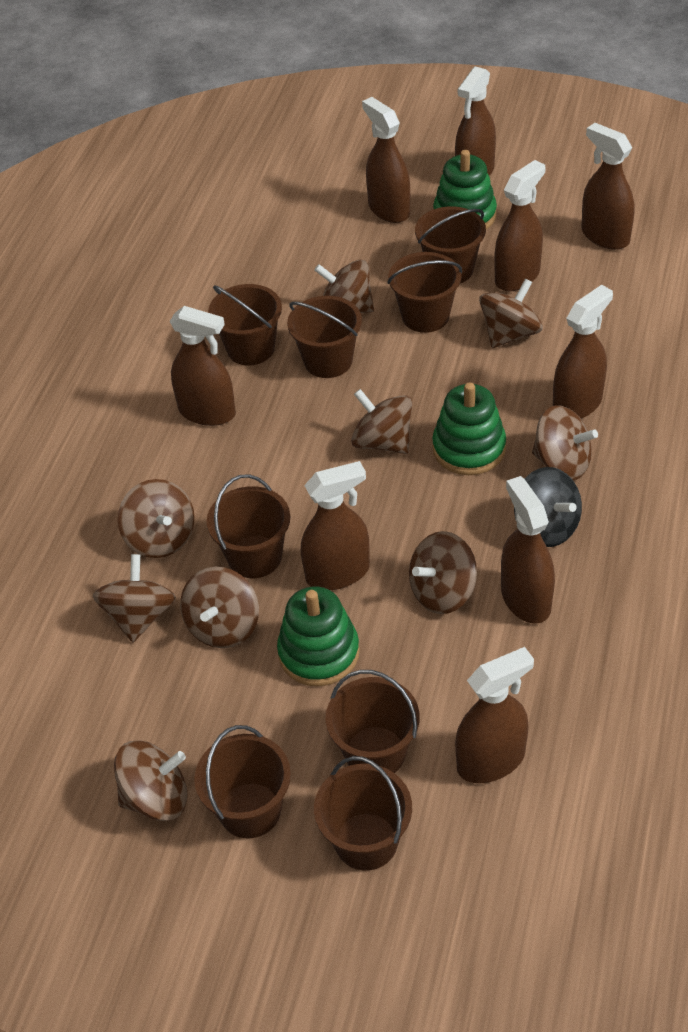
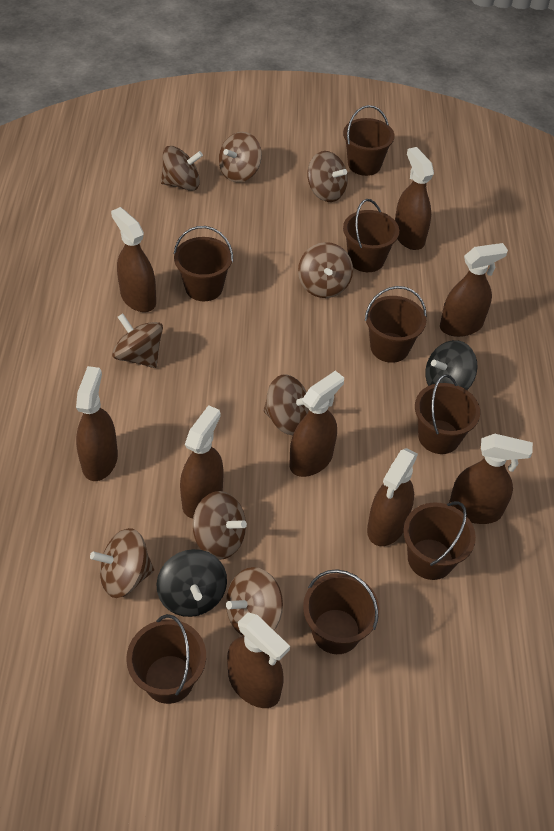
black spinning top: [514,467,582,547] = 1 -> [156,549,227,617] [425,340,477,390] = 2
green stacking toy: [277,586,360,686] [432,383,506,475] [433,150,497,229] = 3 -> none = 0

